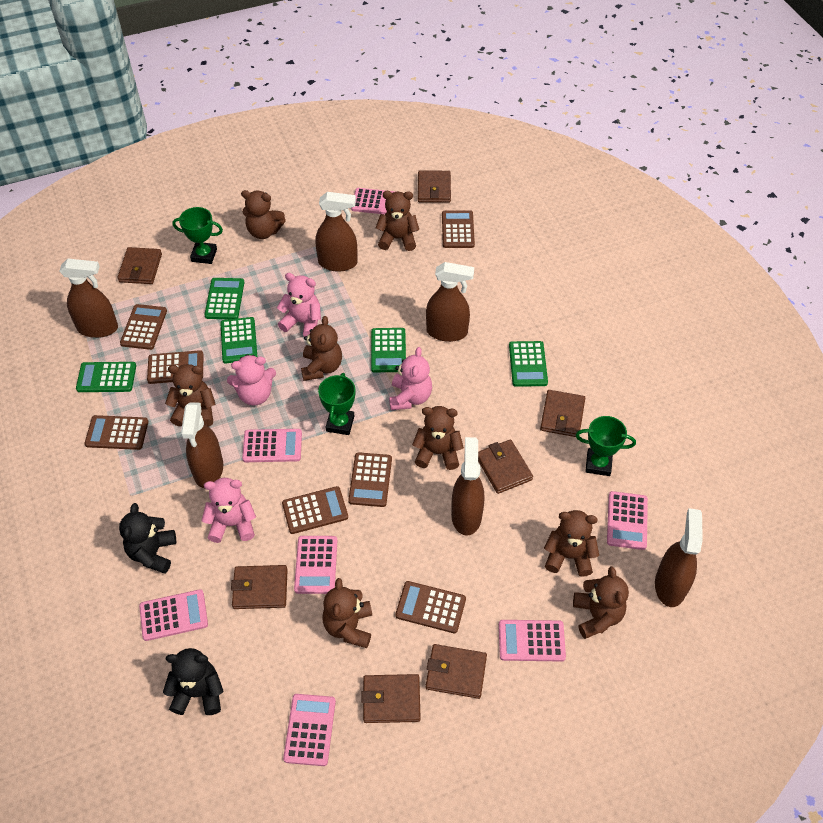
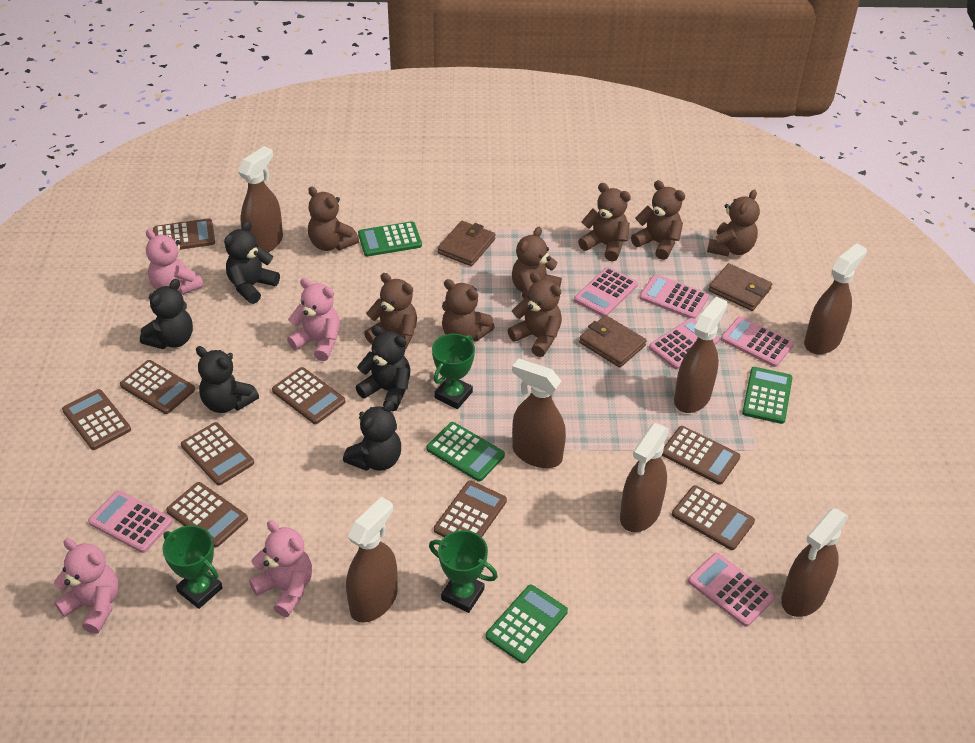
black teddy bear: [119,503,176,574] [163,648,223,715] = 2 -> [140,279,193,349] [196,346,259,413] [224,221,280,304] [343,400,401,471] [356,325,410,411] = 5
brown calculator: [85,415,149,450] [120,304,167,350] [147,350,204,384] [282,486,348,534] [348,452,392,507] [395,581,466,633] [442,210,475,248] = 7 -> [62,389,131,450] [120,360,195,414] [153,218,215,250] [166,482,248,548] [181,422,254,485] [272,367,345,424] [434,480,507,537] [662,426,740,485] [672,485,755,550] = 9
brown spray bottle: [60,259,118,338] [181,402,223,488] [315,192,357,271] [426,262,474,342] [451,437,484,536] [655,508,703,607] = 6 -> [238,146,283,253] [346,496,398,623] [512,358,566,468] [620,423,669,532] [674,297,728,413] [781,508,849,617] [804,243,867,355] = 7
brown wallet: [117,247,162,284] [231,565,288,609] [361,674,421,723] [418,170,451,203] [426,644,487,699] [478,439,533,494] [540,390,585,437] = 7 -> [437,221,496,266] [579,315,647,368] [708,263,772,311] = 3
green calculator: [76,362,136,392] [204,278,244,319] [220,317,257,363] [371,328,406,372] [509,341,548,387] = 5 -> [358,221,422,256] [427,422,505,482] [486,585,568,663] [742,367,793,424] = 4
pink calculator: [139,589,208,641] [242,429,302,462] [283,694,336,766] [294,536,337,594] [351,188,396,214] [499,620,566,662] [607,491,648,550] = 7 -> [88,490,173,553] [574,267,638,317] [639,274,709,319] [649,318,720,370] [688,553,775,627] [721,316,794,367] = 6

